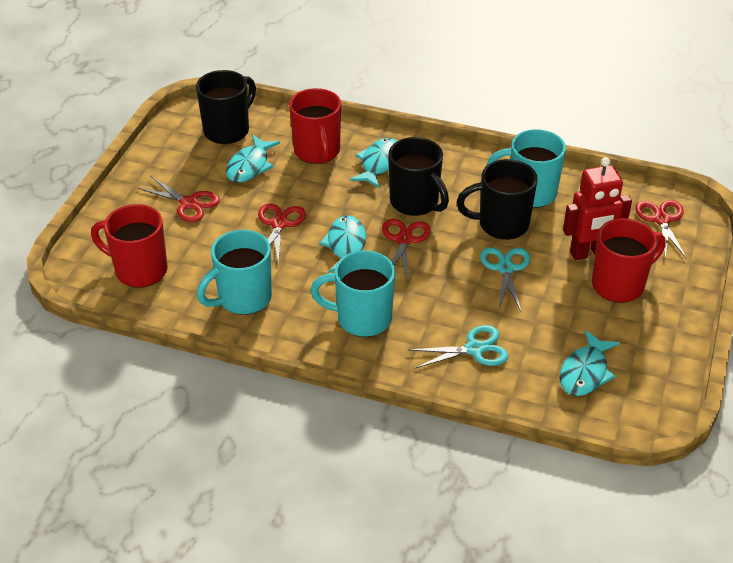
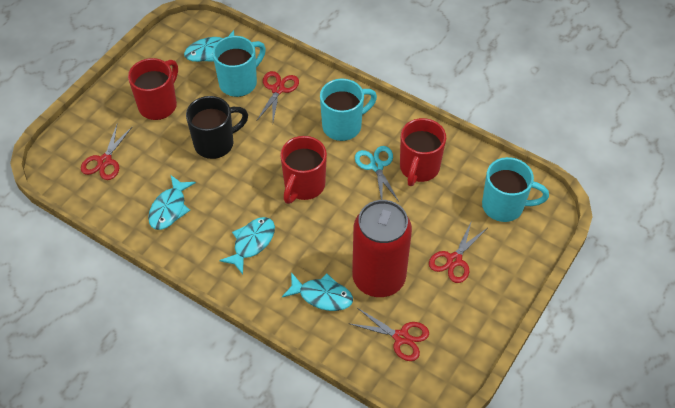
black mug: [196,70,256,144] [388,137,449,216] [456,159,538,240] = 3 -> [186,96,248,159] = 1
red can: none = 0 -> [352,200,412,297] = 1
red robot: [563,157,632,260] = 1 -> none = 0
turquoise scissors: [408,325,508,369] [480,247,530,311] = 2 -> [355,146,399,201] = 1

